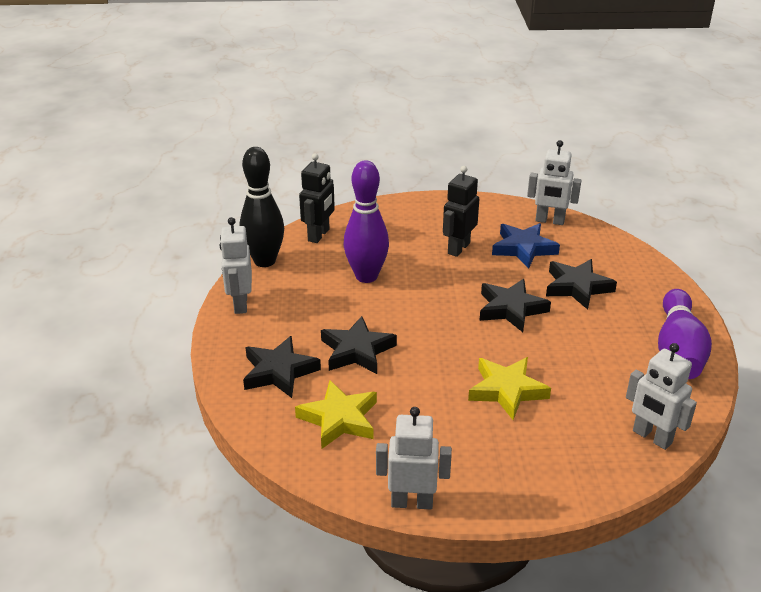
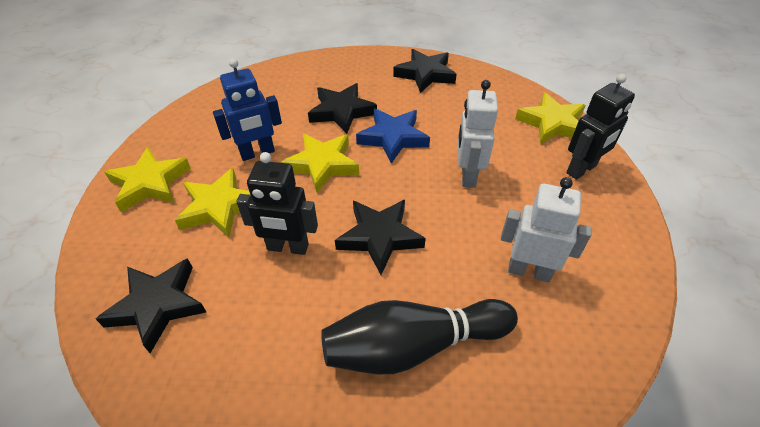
blue robot: none = 0 -> [213,59,282,161] = 1
purple bowling pin: [344,160,389,283] [658,289,712,379] = 2 -> none = 0
white robot: [220,217,252,314] [376,407,452,509] [527,140,581,225] [626,343,697,450] = 4 -> [458,80,498,188] [501,177,592,282] = 2
yellow star: [295,380,377,449] [468,357,551,420] = 2 -> [105,147,191,212] [175,168,251,238] [281,133,359,193] [515,92,586,144] = 4

